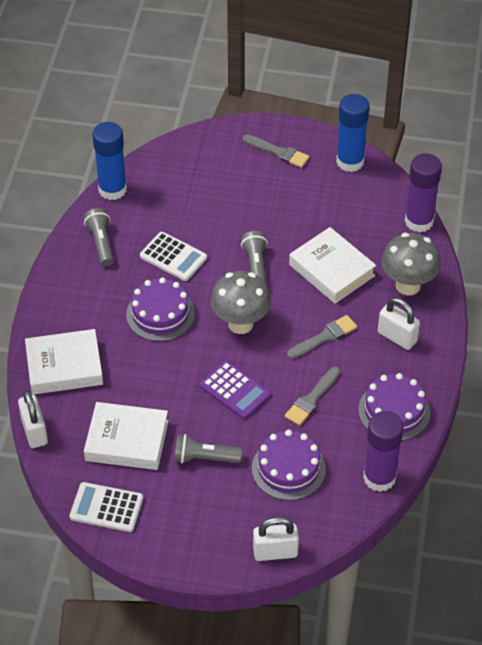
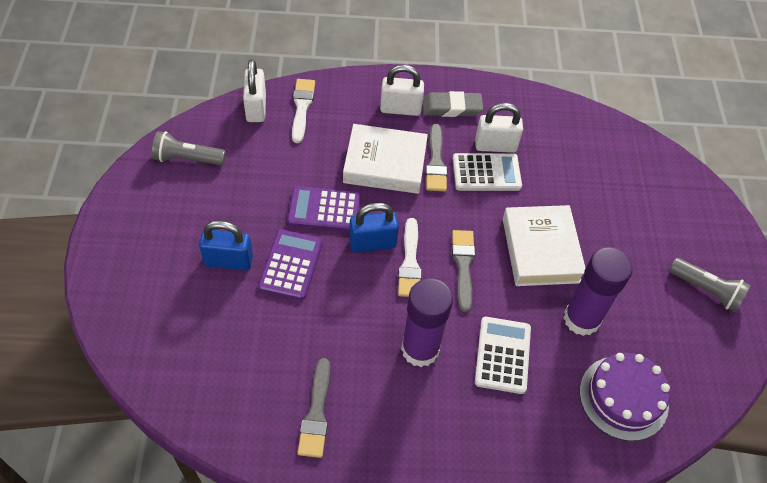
blue glue stick: [92,122,127,200] [336,94,369,172] = 2 -> none = 0
blue padlock: none = 0 -> [199,221,253,270] [349,203,399,253] = 2
grey eraser: none = 0 -> [422,91,483,117] = 1
grey flashlight: [84,208,114,266] [174,434,242,463] [241,231,268,285] = 3 -> [152,131,226,166] [669,258,751,312] = 2
grey mushroom: [210,271,271,334] [381,233,441,296] = 2 -> none = 0
purple cake: [126,277,195,341] [252,429,326,501] [358,373,431,441] = 3 -> [580,353,670,441] = 1
purple calculator: [199,360,270,419] = 1 -> [258,229,323,300] [287,186,361,231] = 2
white book: [25,329,103,395] [84,402,168,470] [289,227,376,304] = 3 -> [343,124,428,194] [503,205,586,286] = 2
white brush: none = 0 -> [292,79,315,143] [398,218,422,297] = 2

